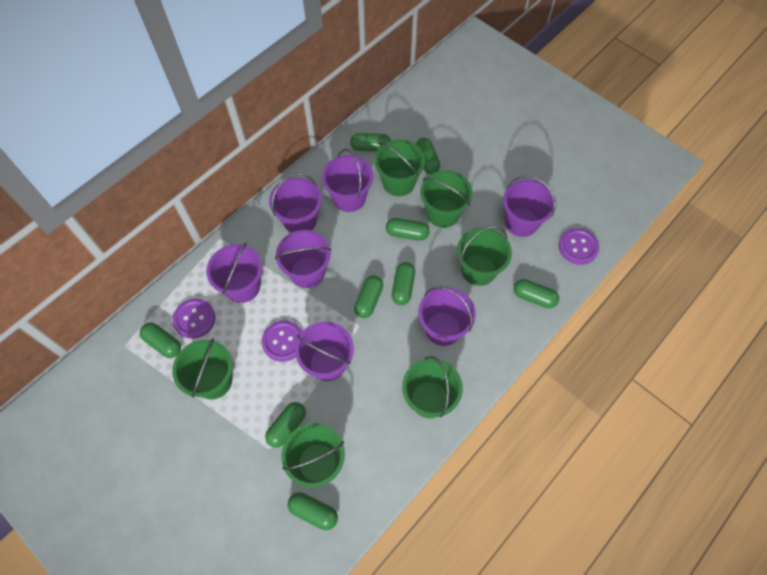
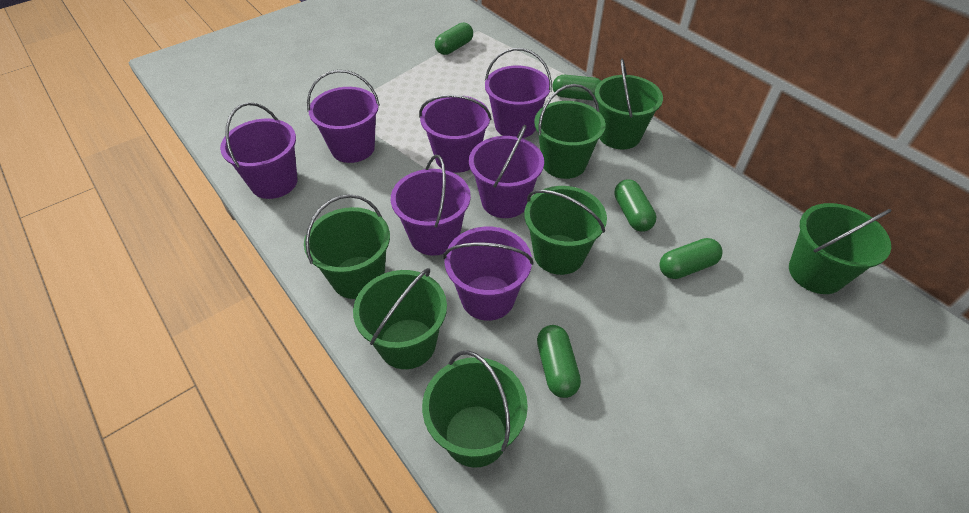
green bucket: [172,339,233,399] [281,423,345,488] [374,140,425,196] [402,356,463,418] [420,170,473,228] [457,226,512,286] = 6 -> [304,194,390,299] [353,268,447,369] [422,350,528,468] [524,186,607,275] [534,84,606,179] [595,58,663,149] [789,203,892,294] = 7
green capsule: [140,323,181,358] [265,402,306,448] [288,492,338,530] [350,133,391,152] [354,275,383,318] [386,218,429,241] [392,262,415,305] [416,138,440,174] [513,279,559,308] = 9 -> [435,23,473,55] [537,325,581,398] [552,75,601,100] [614,179,656,232] [659,238,723,279] = 5
purple button: [172,299,216,339] [262,321,302,362] [559,228,599,265] = 3 -> none = 0

